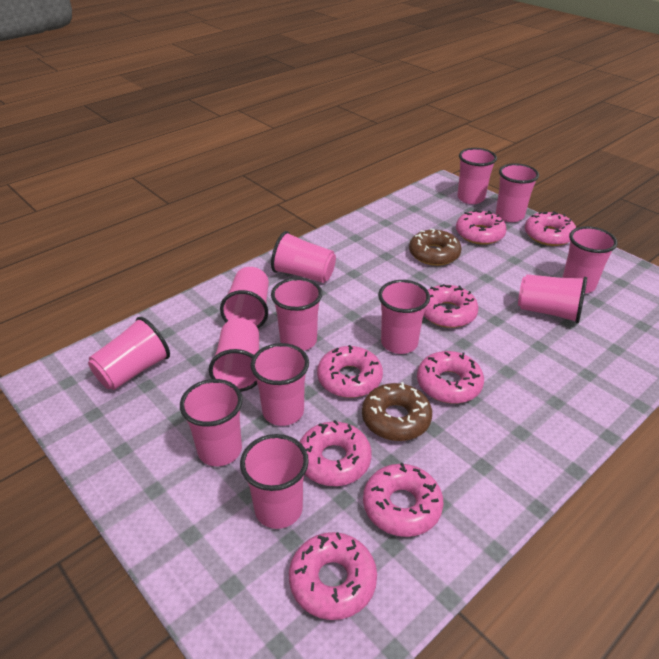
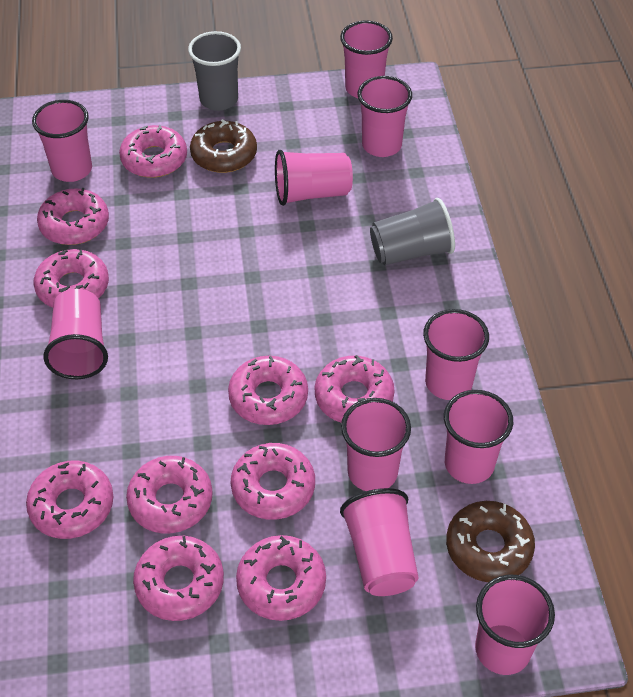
grey cup: none = 0 -> [188,31,241,111] [370,198,455,265] = 2
pink cup: [88,317,170,390] [180,379,243,466] [209,318,259,392] [220,267,269,328] [240,434,309,529] [250,343,309,426] [271,231,336,283] [271,278,322,351] [378,280,430,354] [457,148,497,204] [496,163,539,222] [518,274,587,324] [562,226,617,294] = 13 -> [32,100,92,182] [43,289,108,379] [275,150,353,206] [340,21,393,98] [340,488,419,596] [341,398,411,491] [358,76,412,157] [423,309,489,400] [444,390,513,484] [475,575,555,675] = 10
pink donut: [289,532,377,620] [300,420,372,486] [317,345,383,398] [363,463,443,537] [417,351,484,403] [424,284,479,328] [456,210,506,245] [525,211,576,246] = 8 -> [26,461,113,539] [33,249,109,308] [37,188,109,245] [119,125,187,178] [126,456,213,533] [133,536,224,621] [228,356,308,425] [231,443,315,520] [236,535,326,621] [315,355,395,423] = 10

